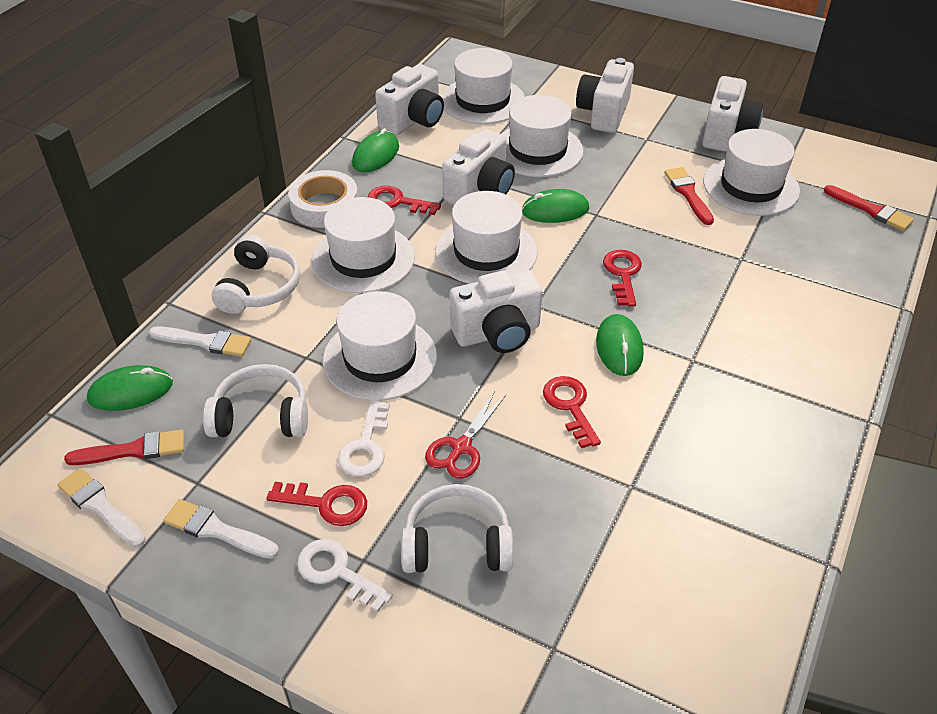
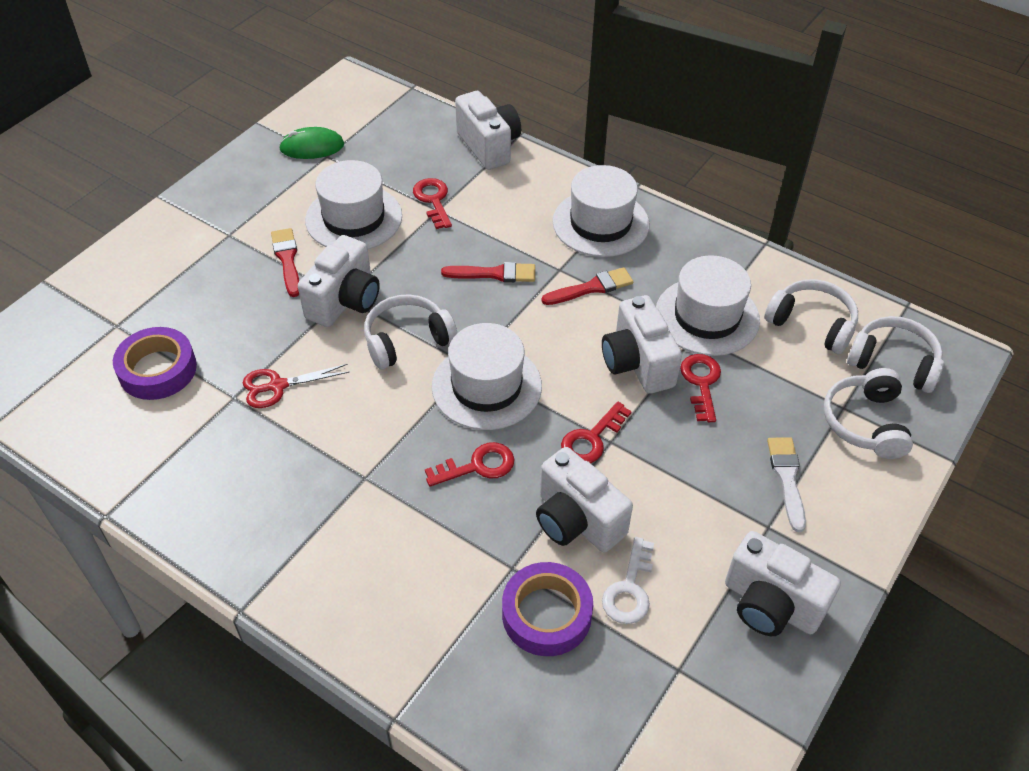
green mouse: [87,365,173,411] [352,128,399,172] [522,189,589,223] [596,314,644,376] = 4 -> [279,127,344,159] = 1
purple tape: none = 0 -> [113,327,197,400] [502,562,593,656] = 2
white brush: [57,468,146,548] [149,326,251,357] [163,499,279,559] = 3 -> [767,437,806,532] = 1
white hat: [312,197,415,293] [323,291,437,401] [435,191,537,284] [441,48,525,124] [501,95,583,177] [703,129,800,216] = 6 -> [305,160,402,249] [432,323,542,430] [553,165,649,257] [656,255,760,356] = 4
white headphones: [203,364,308,437] [212,235,300,314] [401,484,514,573] = 3 -> [364,294,457,369] [765,279,858,354] [824,368,913,459] [847,316,944,393] = 4
white key: [297,539,393,612] [338,400,390,477] = 2 -> [602,537,654,624] = 1
white tape: [288,170,358,228] = 1 -> none = 0

